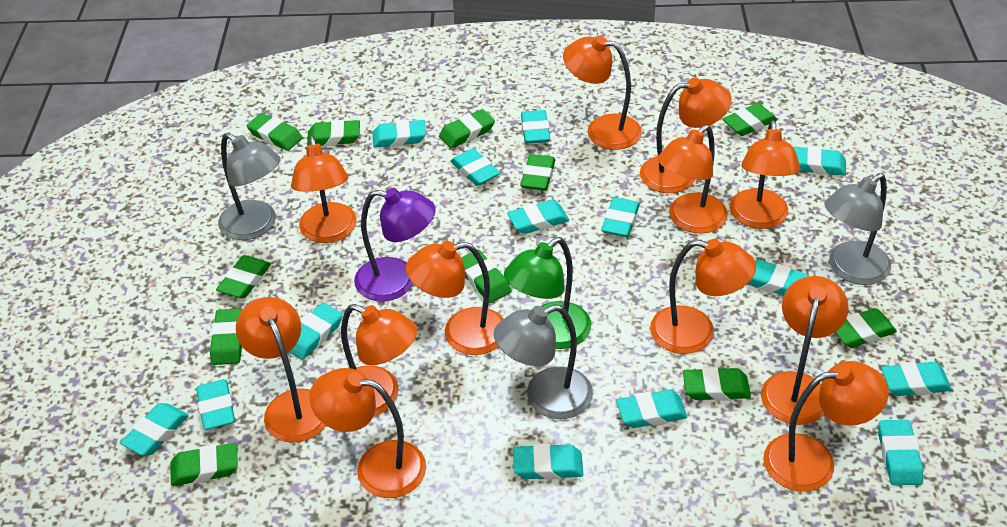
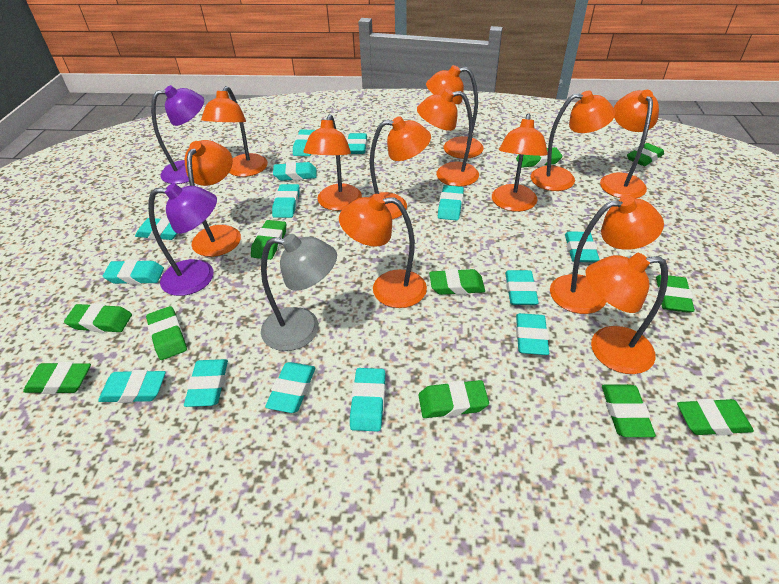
green lamp: [504,237,591,349] = 1 -> none = 0
grey lamp: [218,132,281,240] [494,305,593,419] [824,173,891,285] = 3 -> [261,234,337,351] = 1
purple lamp: [354,188,436,302] = 1 -> [148,183,217,296] [151,85,204,184] = 2

